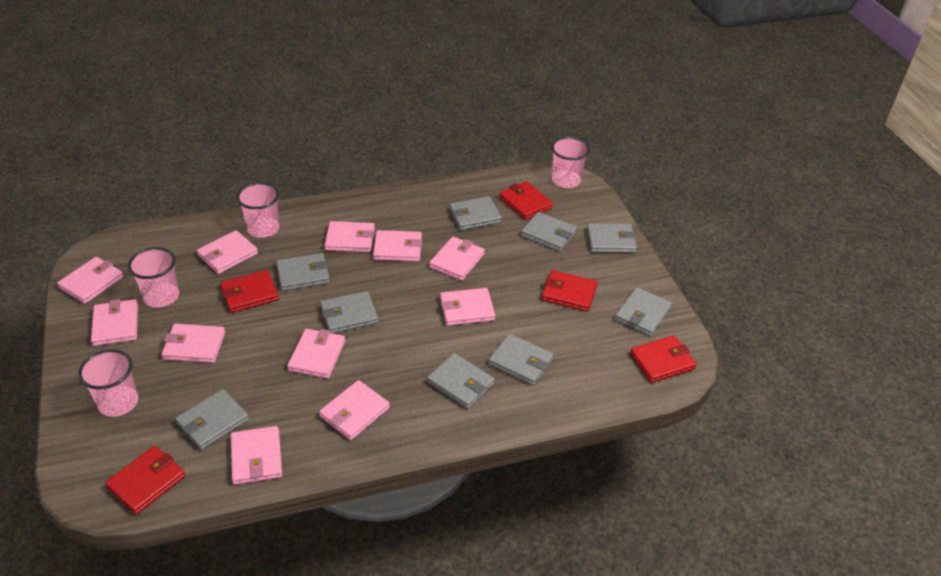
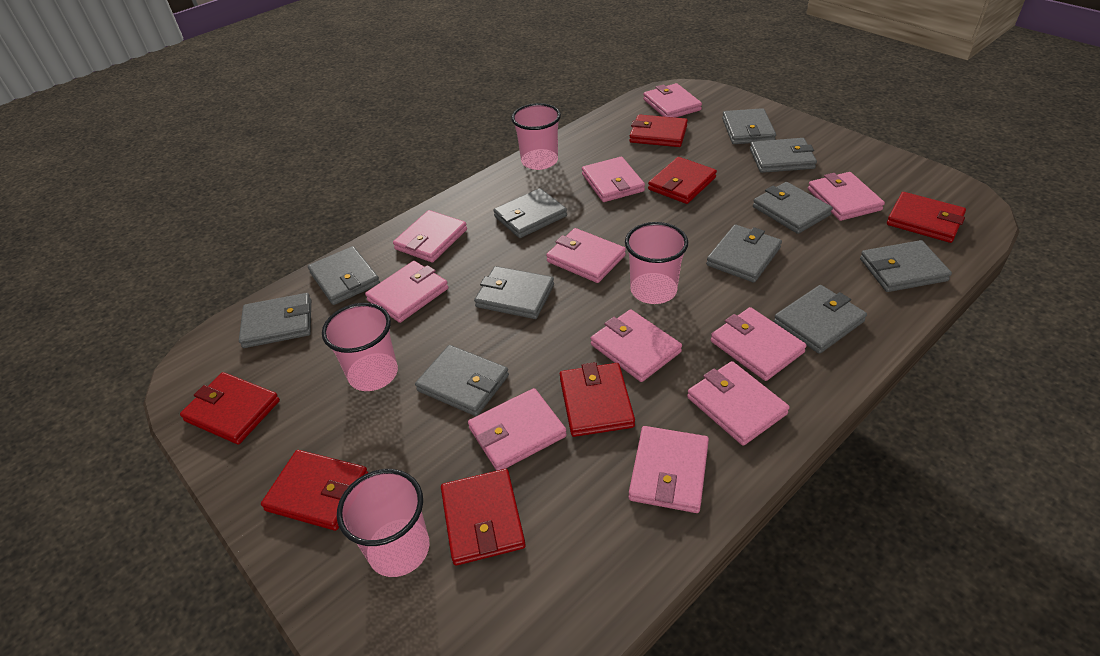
grey wallet: [175,389,249,450] [276,253,330,291] [320,291,379,333] [427,353,495,409] [449,196,502,230] [488,334,554,386] [521,212,577,252] [587,223,637,253] [615,287,672,336] = 9 -> [239,293,311,348] [308,246,380,305] [415,345,509,416] [474,266,554,319] [493,188,567,238] [706,224,782,283] [722,108,776,144] [750,138,817,173] [753,182,833,234] [774,285,867,354] [860,240,952,292] = 11
red wallet: [105,446,185,515] [220,270,279,313] [499,181,553,220] [542,270,598,312] [630,335,697,383] = 5 -> [180,372,280,444] [261,450,369,531] [441,469,526,566] [560,362,635,437] [629,114,688,147] [648,157,717,204] [887,192,966,243] = 7

